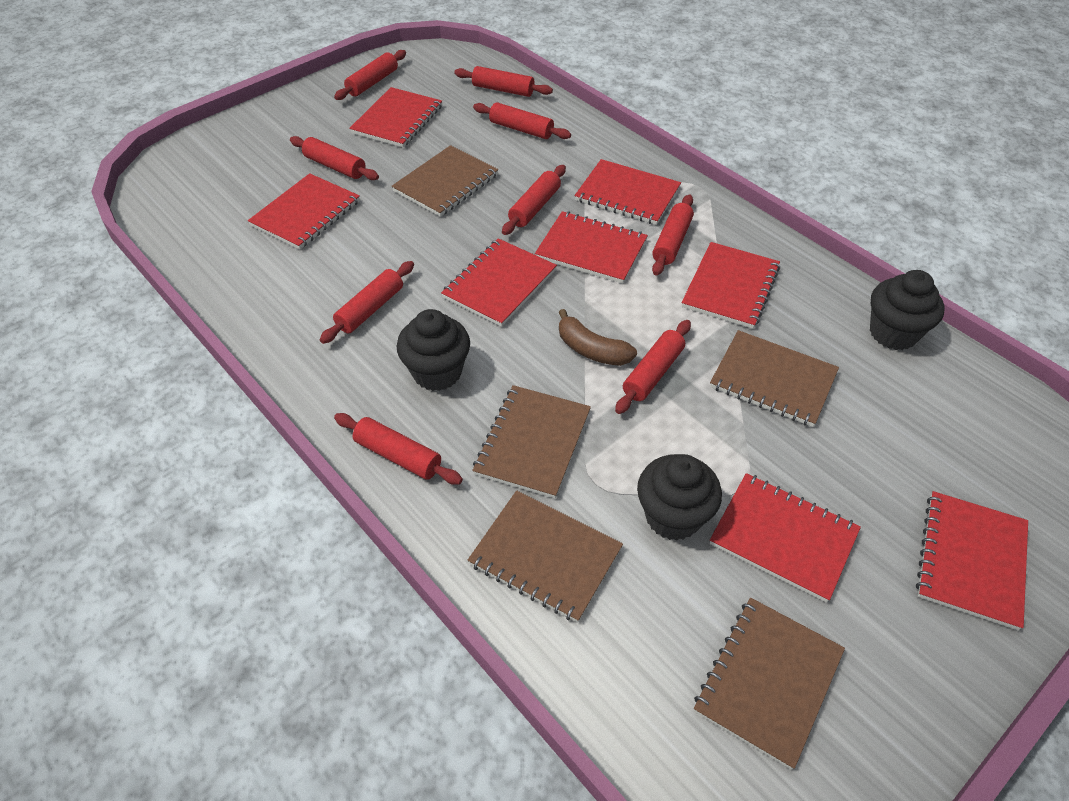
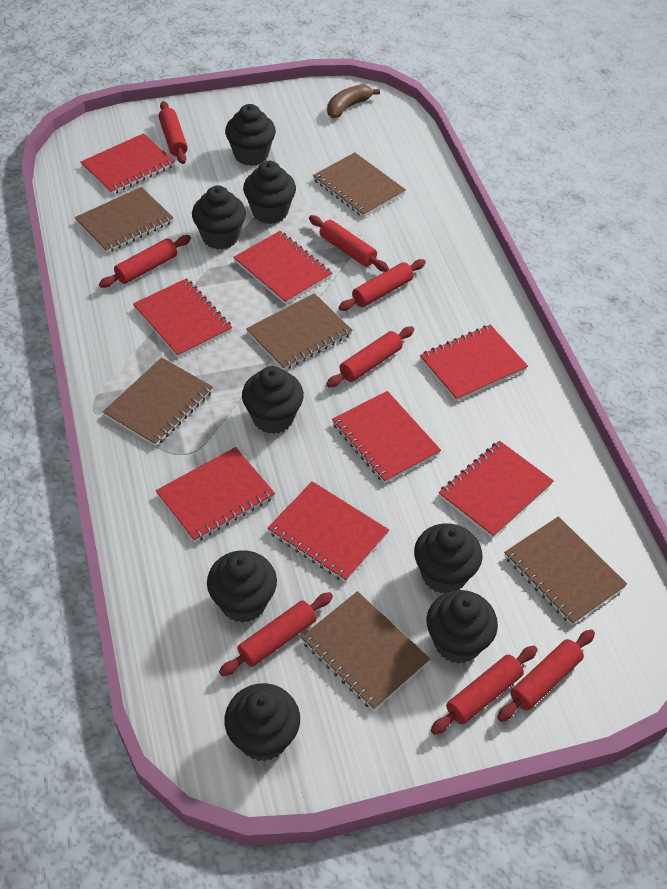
black cupcake: [396,309,470,391] [637,454,722,541] [870,270,944,350] = 3 -> [192,185,246,250] [207,550,277,623] [224,683,300,761] [225,104,276,166] [242,366,304,434] [243,161,296,224] [414,523,483,594] [427,590,498,664] = 8
brown notebook: [392,145,498,217] [468,490,623,623] [472,385,591,498] [694,598,845,770] [710,330,839,427] = 5 -> [75,187,173,253] [103,357,213,447] [246,293,353,370] [301,591,430,711] [313,152,406,217] [504,516,627,625] = 6
red rolling pin: [290,136,379,180] [320,261,414,344] [334,50,406,100] [334,413,463,485] [454,66,553,97] [473,102,571,139] [502,165,566,235] [615,320,691,414] [652,194,694,275] = 9 -> [99,235,191,288] [159,101,188,164] [219,592,333,676] [309,215,389,272] [327,326,414,387] [339,259,426,311] [431,646,538,735] [497,629,595,722] = 8

